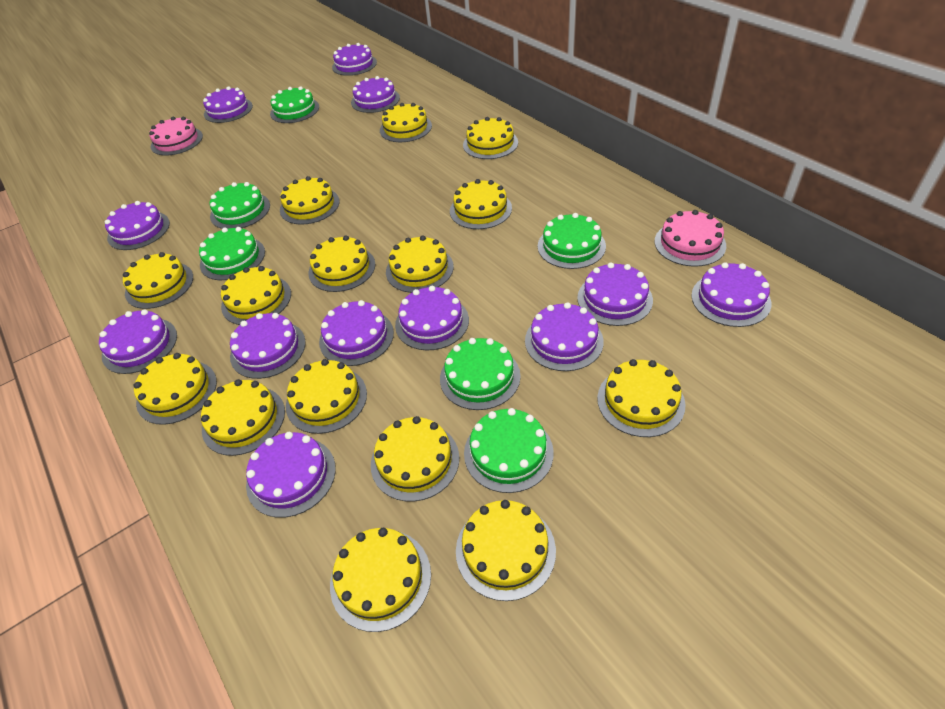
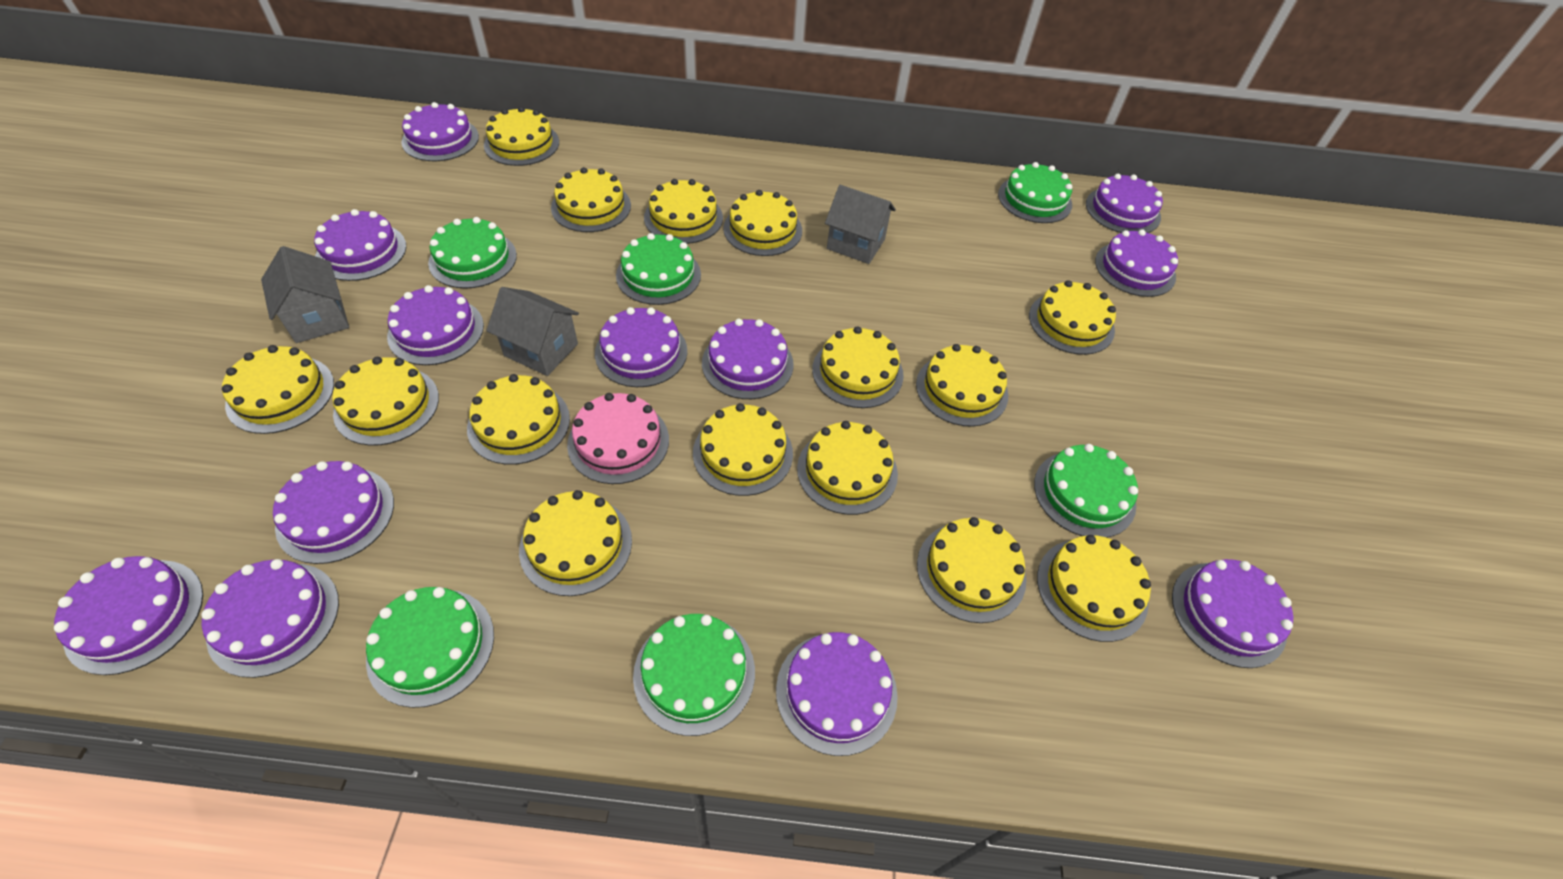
grey house: none = 0 -> [261,246,349,343] [486,287,579,376] [825,185,896,264] = 3
pink cake: [149,117,203,156] [655,210,726,267] = 2 -> [567,393,669,484] = 1

